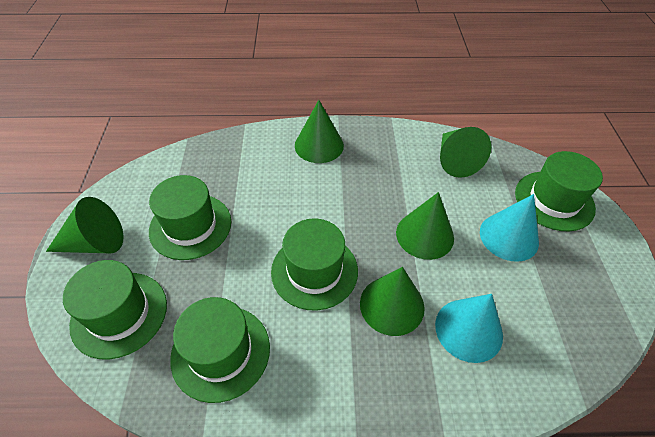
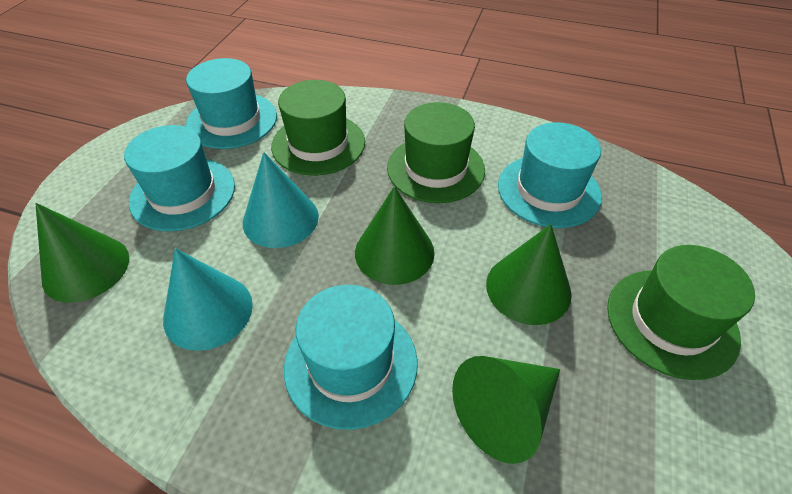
green cone: [46,197,124,254] [295,100,344,163] [360,267,425,336] [396,192,454,260] [440,127,491,178] = 5 -> [35,203,129,302] [355,186,435,285] [452,356,560,464] [486,224,572,325] = 4
green hat: [63,260,167,359] [149,175,231,260] [170,297,270,403] [271,218,358,311] [515,151,603,231] = 5 -> [271,80,365,176] [387,102,485,203] [607,245,755,380] = 3
turquoise hat: none = 0 -> [124,125,235,232] [186,58,277,149] [284,285,418,430] [498,122,602,228] = 4

